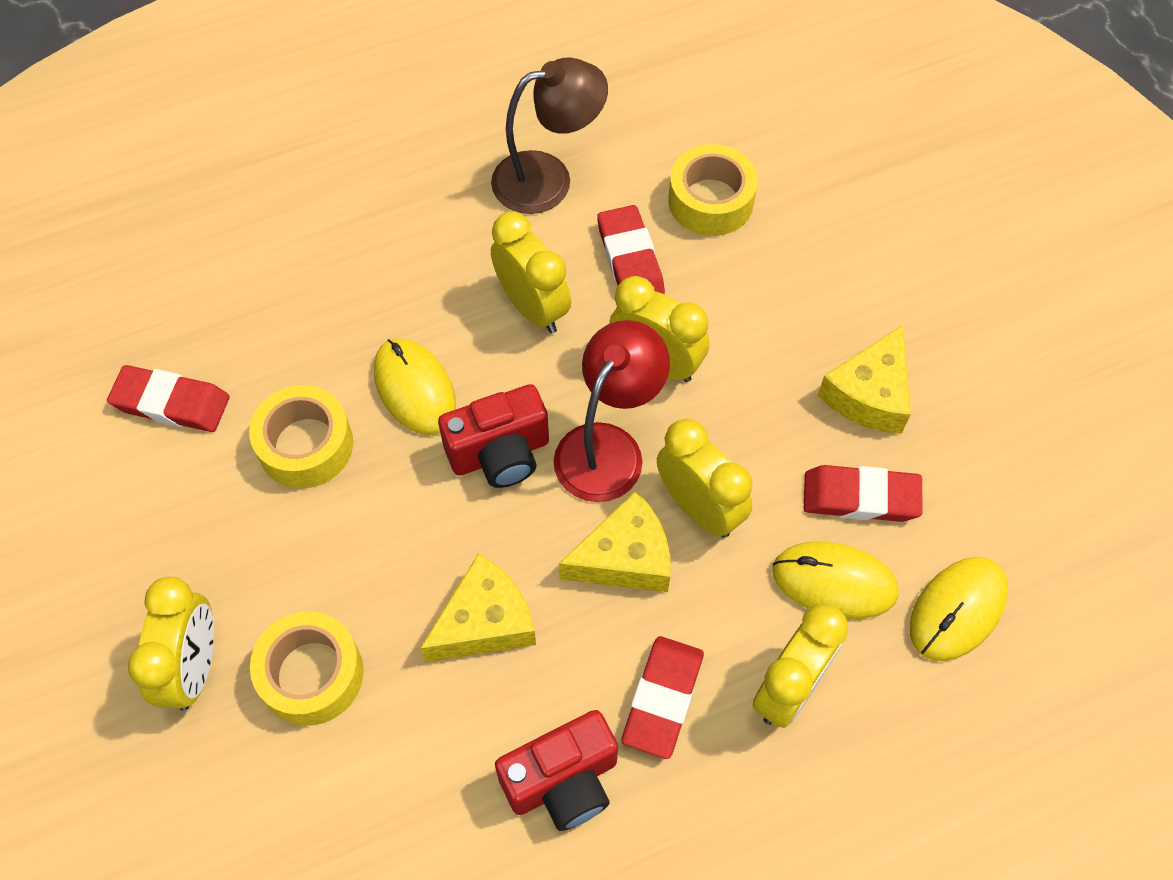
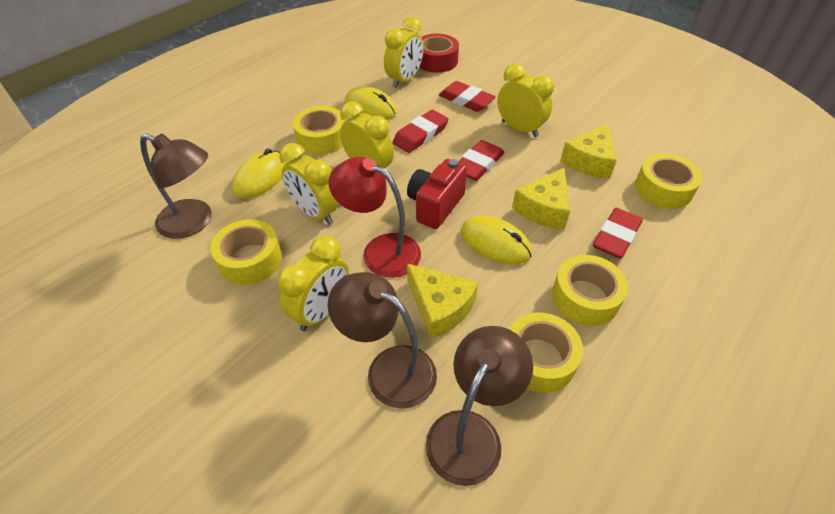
brown lamp: [491,58,608,214] = 1 -> [140,134,212,239] [328,272,437,409] [426,326,533,486] = 3
red camera: [438,384,549,488] [495,710,618,831] = 2 -> [407,159,467,229] = 1
red tape: none = 0 -> [419,34,459,73] = 1
yellow tape: [249,385,353,489] [250,611,363,726] [668,144,758,236] = 3 -> [211,219,282,285] [293,106,345,155] [510,312,583,393] [552,255,628,326] [635,153,702,209] = 5

